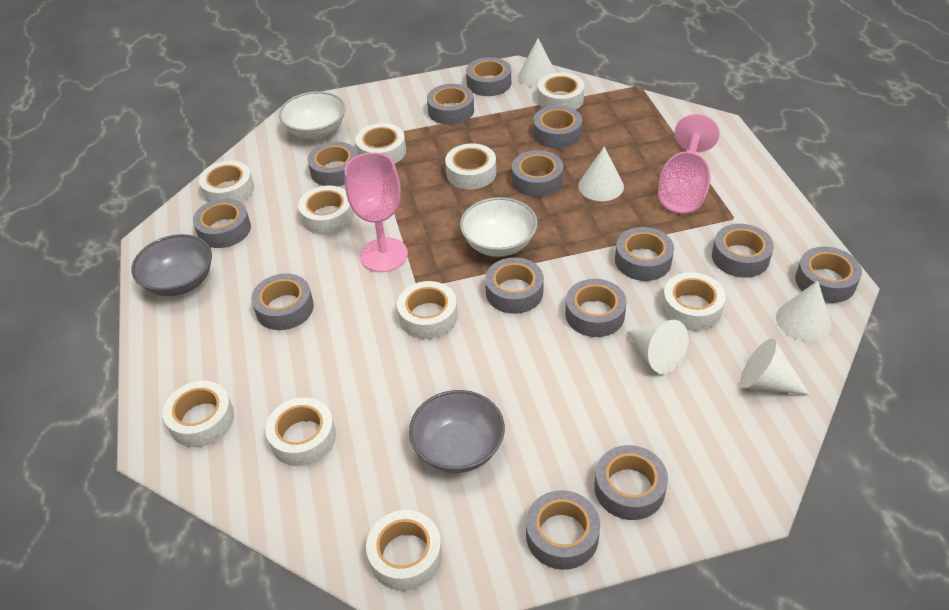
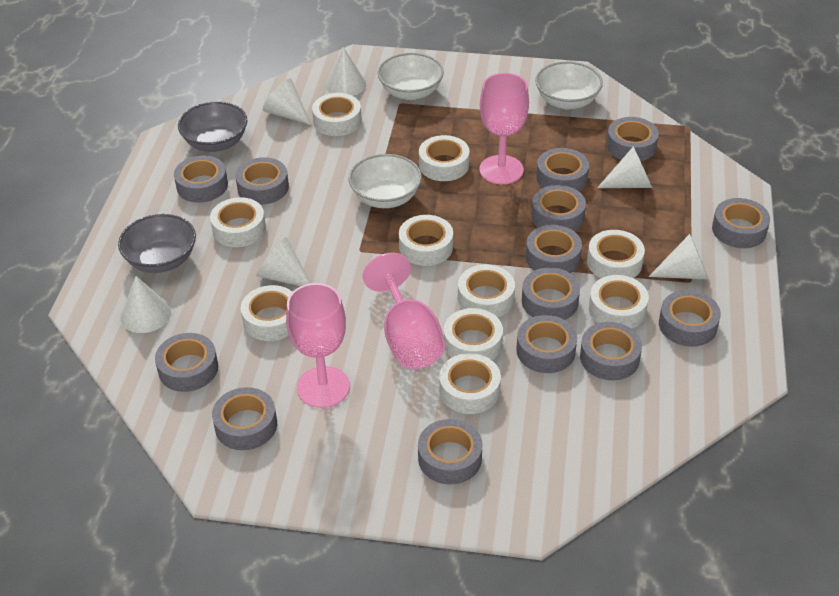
pink goblet: [344,152,408,272] [658,114,720,213] = 2 -> [286,283,350,408] [363,253,445,369] [479,73,529,184] = 3
white bowl: [279,91,346,139] [460,197,538,257] = 2 -> [349,154,422,208] [378,53,444,100] [535,61,603,110] = 3
white cone: [518,39,556,87] [578,147,624,201] [627,320,689,374] [740,339,810,395] [776,281,832,341] = 5 -> [120,276,171,333] [256,237,311,286] [263,78,311,125] [325,47,366,96] [597,146,652,188] [649,234,709,280] = 6

